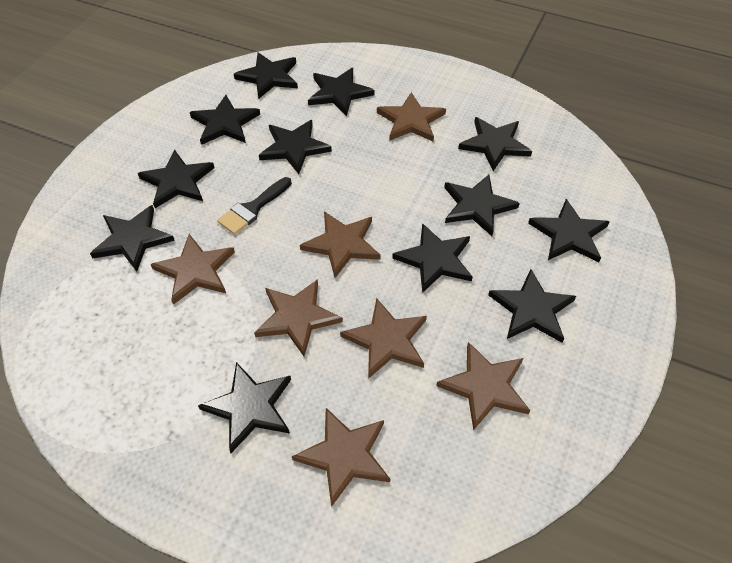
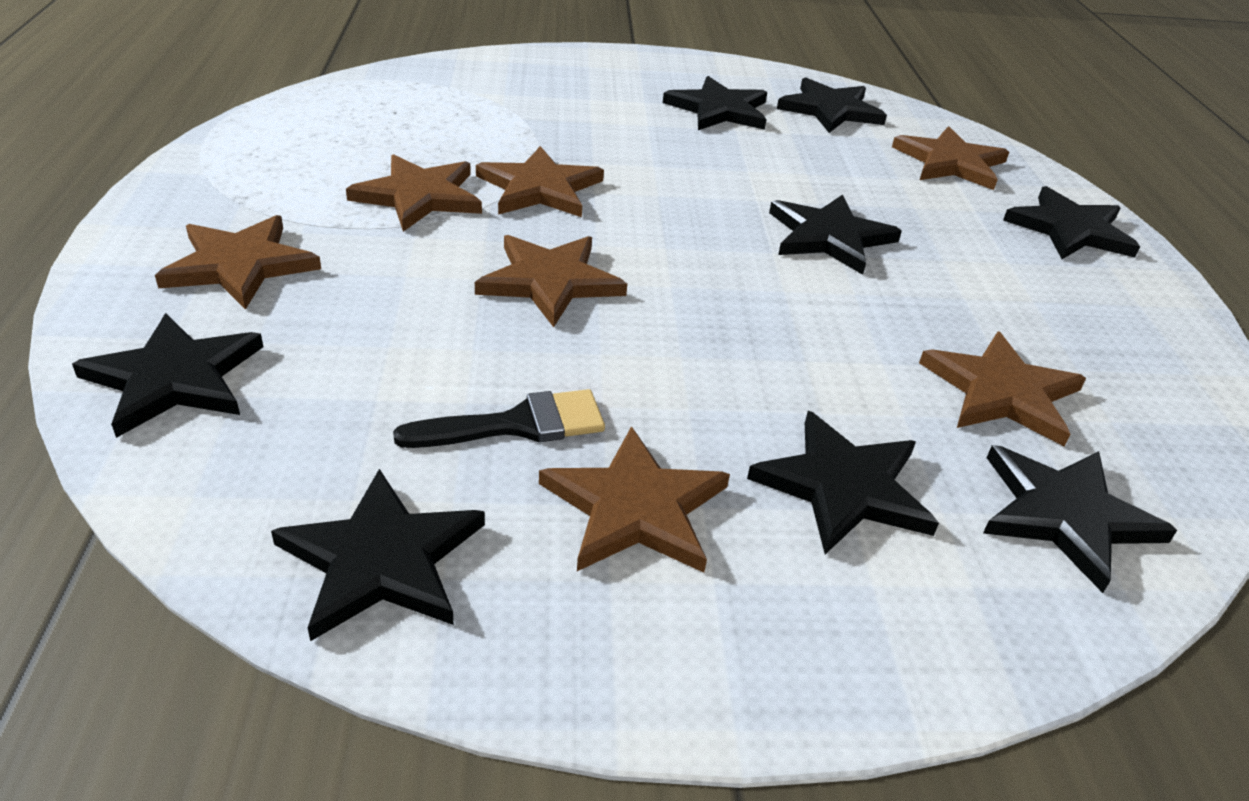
black star: [90,205,175,272] [138,150,214,208] [190,95,260,145] [198,362,291,453] [234,52,298,99] [259,120,332,174] [308,68,374,116] [392,223,473,293] [444,175,520,236] [458,117,532,171] [488,269,576,343] [528,199,610,262] = 12 -> [72,313,263,438] [271,469,485,641] [663,76,767,130] [747,411,939,554] [769,194,902,275] [777,77,887,133] [983,445,1177,593] [1003,186,1140,259] = 8

